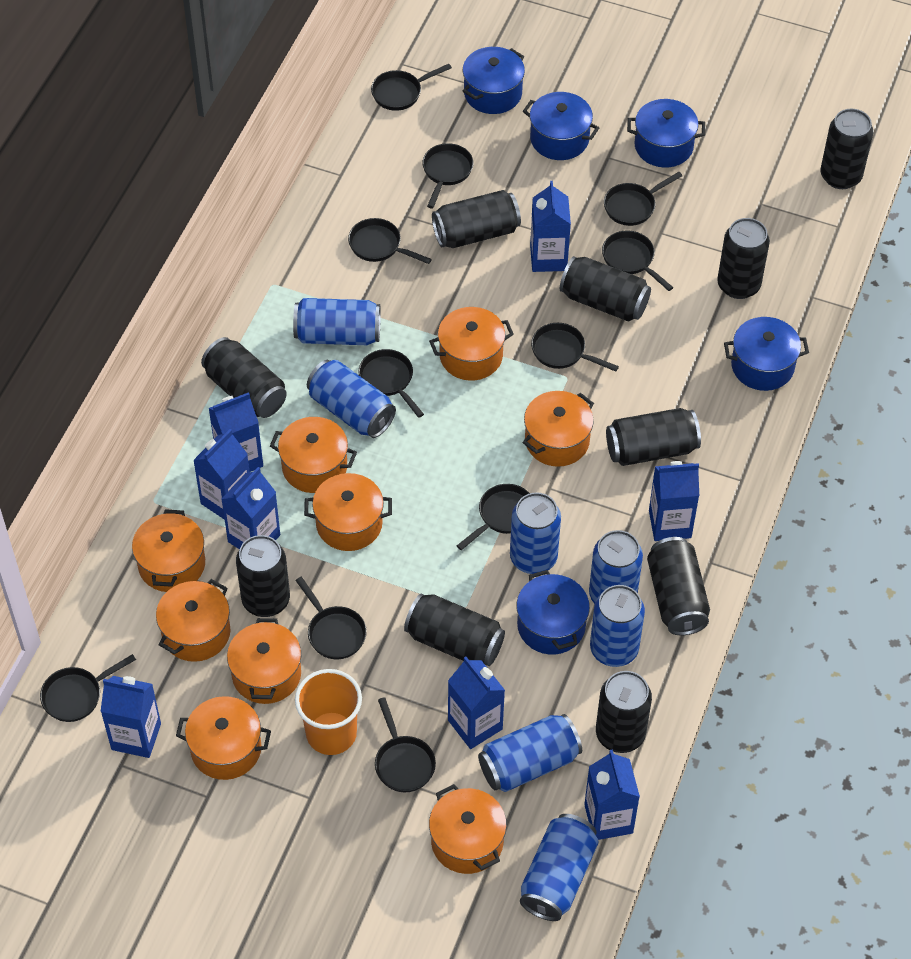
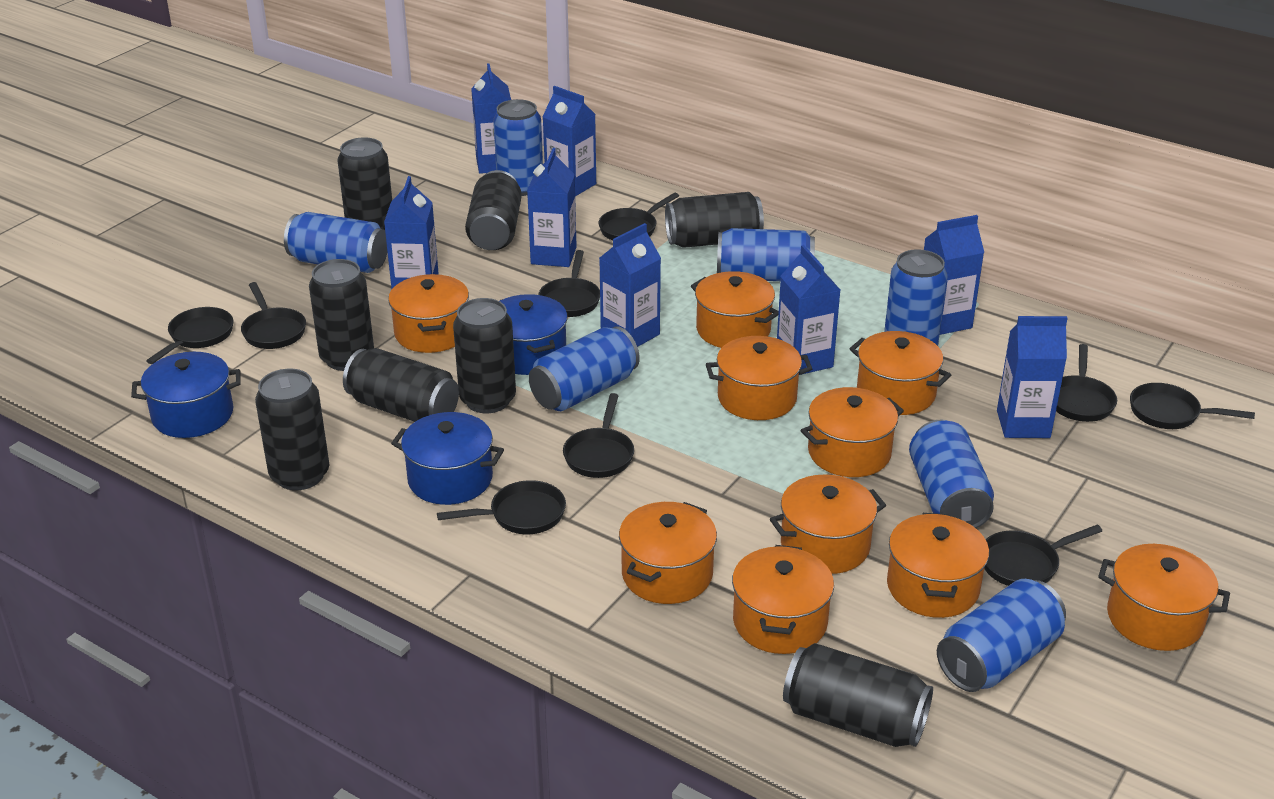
black can: [201,337,287,418] [236,535,290,617] [404,593,505,666] [432,190,521,248] [560,256,651,322] [596,671,652,753] [606,408,701,466] [647,537,710,635] [717,218,770,299] [821,109,873,189] = 10 -> [255,369,329,490] [309,259,374,371] [337,137,392,230] [343,348,459,422] [453,298,516,413] [465,170,522,250] [665,192,764,248] [783,643,933,747] = 8
black pan: [40,654,136,722] [295,577,367,659] [348,218,432,264] [358,349,424,418] [371,64,452,111] [375,697,436,793] [422,143,474,208] [457,484,530,550] [531,323,619,372] [602,231,674,291] [604,172,682,226] = 11 -> [146,307,233,364] [241,282,306,349] [437,480,566,534] [539,250,600,317] [563,393,634,478] [599,193,679,240] [984,525,1102,586] [1056,344,1117,422] [1130,383,1255,429] = 9
blue pot: [463,47,525,114] [516,570,590,654] [523,92,599,160] [627,99,705,168] [724,317,809,391] = 5 -> [131,352,241,438] [391,412,504,505] [500,294,568,375] = 3
orange cup: [295,669,362,755] = 1 -> none = 0
orange pot: [132,509,205,592] [156,579,230,662] [176,696,271,780] [227,618,301,704] [270,417,357,493] [304,473,392,551] [429,307,514,381] [429,784,507,874] [523,391,594,467] = 9 -> [388,274,469,353] [619,502,717,604] [691,271,779,348] [706,336,812,420] [732,545,834,654] [770,474,886,574] [800,387,904,477] [849,331,951,415] [887,513,989,618] [1098,544,1230,651] = 10

